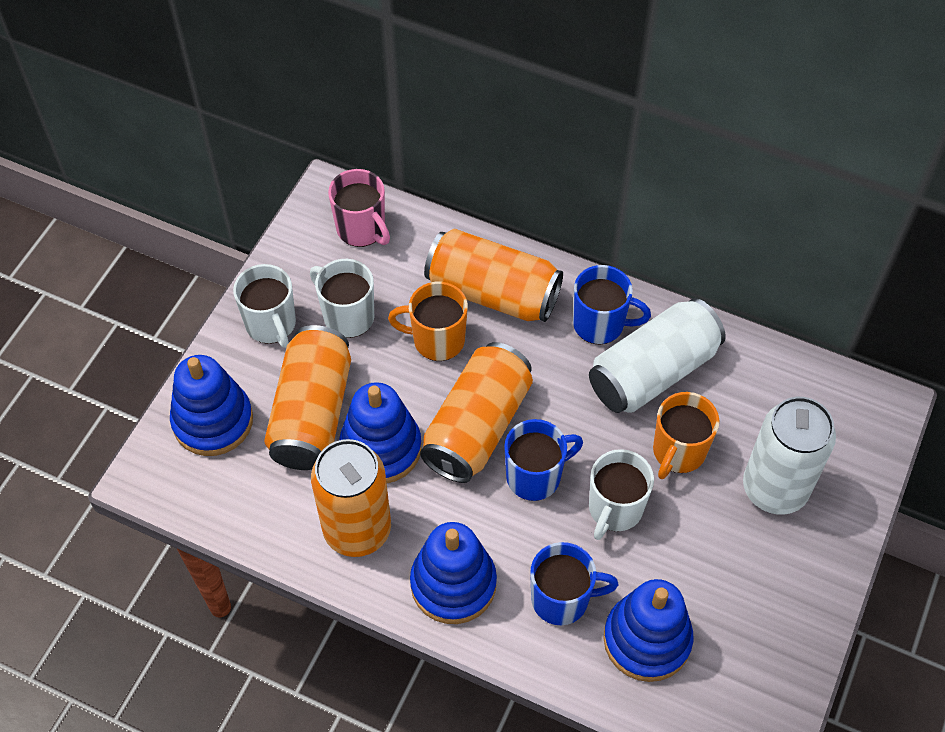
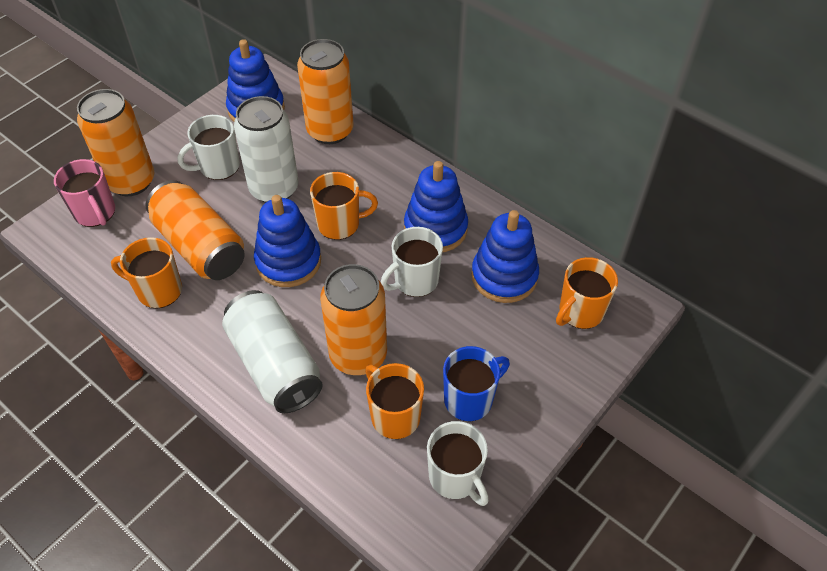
blue mug: [504,419,583,501] [530,542,618,625] [573,265,651,345] = 3 -> [443,346,510,421] = 1
orange mug: [388,282,468,361] [653,392,719,479] = 2 -> [111,237,182,308] [310,172,378,240] [365,363,424,439] [556,257,618,329] = 4

